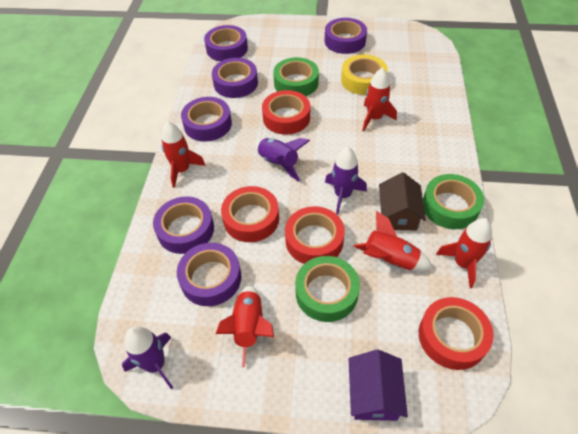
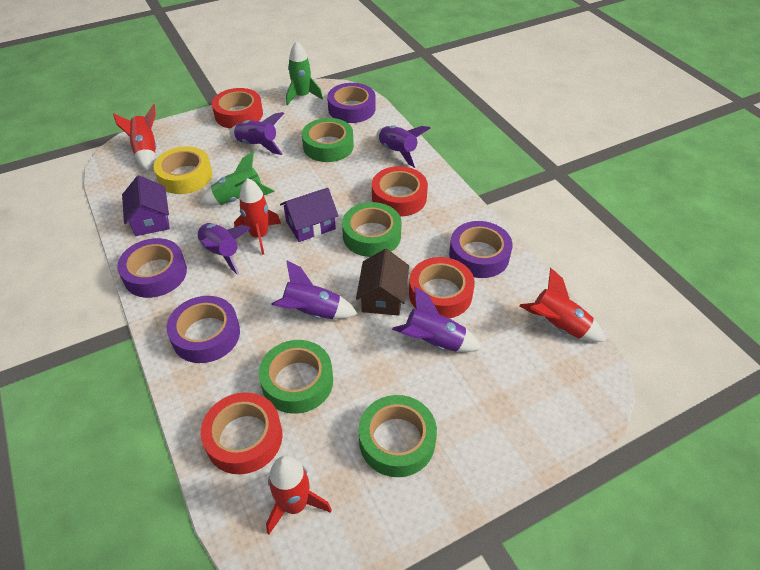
green rocket: none = 0 -> [199,151,274,206] [286,41,323,106] = 2
green tape: [273,57,319,96] [295,256,360,322] [423,174,484,229] = 3 -> [259,340,333,414] [302,118,354,162] [342,202,402,257] [359,395,437,477] = 4
purple house: [349,350,408,421] = 1 -> [122,175,170,236] [280,188,339,242] = 2
purple rocket: [122,326,173,389] [255,138,310,181] [325,147,367,214] = 3 -> [197,223,251,275] [230,112,284,155] [271,260,358,319] [377,126,430,168] [392,286,482,352] = 5
purple tape: [153,197,214,254] [177,243,241,306] [181,97,232,141] [204,25,248,61] [212,58,258,98] [325,18,367,54] = 6 -> [117,238,187,298] [167,296,240,363] [327,83,375,123] [449,221,513,278] = 4
red rocket: [162,121,206,188] [216,285,274,368] [353,211,433,271] [362,67,397,131] [436,218,492,288] = 5 -> [113,104,156,171] [234,178,281,255] [266,456,332,534] [519,268,605,342] = 4

